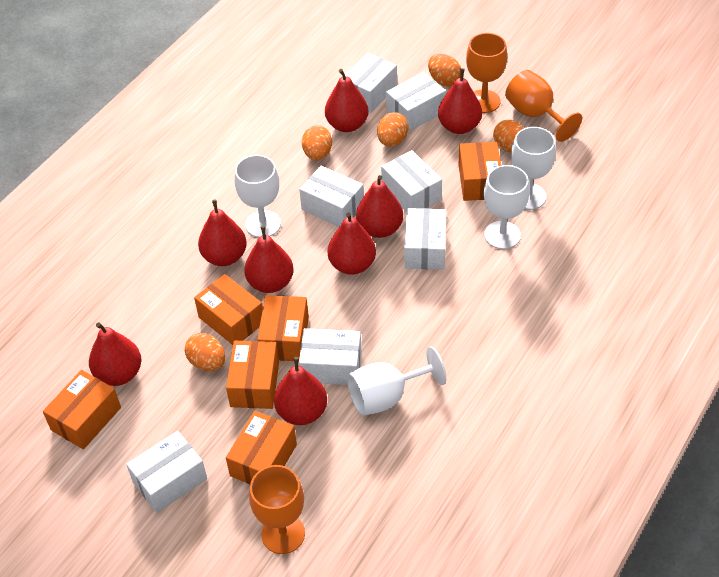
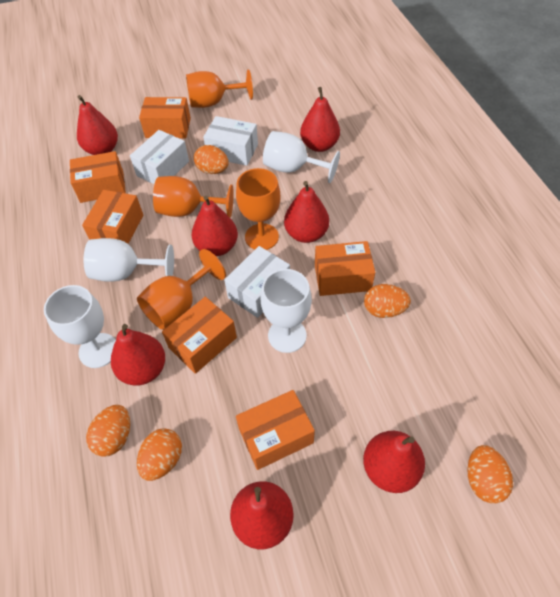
orange goblet: [249,465,305,554] [466,33,507,113] [505,70,582,142] = 3 -> [137,249,226,330] [153,176,234,218] [186,69,253,108] [236,168,281,250] = 4
red pear: [89,323,141,386] [198,199,247,266] [244,226,294,293] [274,357,327,425] [325,69,369,132] [328,212,376,275] [356,175,403,238] [438,68,482,134] = 8 -> [77,95,118,155] [111,324,165,386] [192,196,238,256] [230,481,294,549] [284,181,329,243] [300,87,340,152] [363,431,425,493] = 7
white box: [126,431,207,513] [299,165,364,227] [299,328,362,385] [345,53,397,113] [381,150,442,212] [386,72,446,132] [404,208,447,270] = 7 -> [130,130,189,184] [203,116,258,166] [224,246,290,318] = 3

